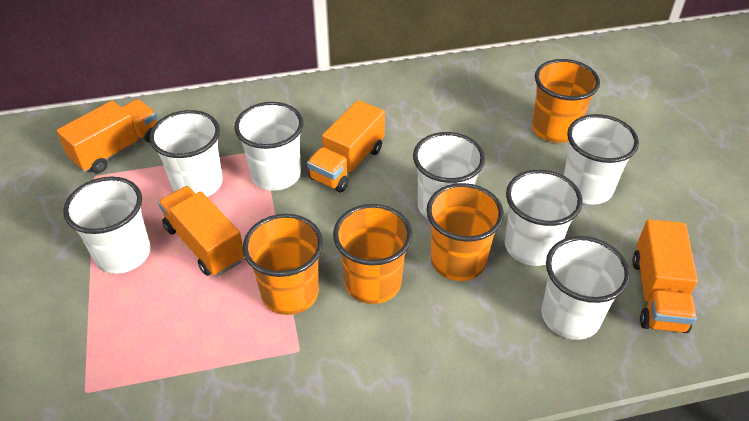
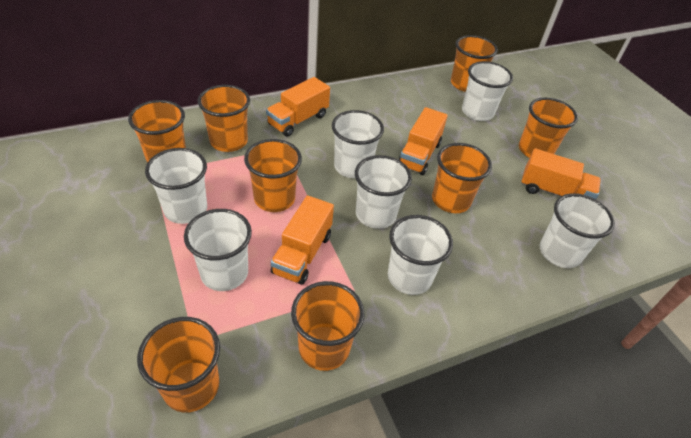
orange cup: [243,214,323,315] [333,204,413,304] [426,183,504,281] [532,59,600,143] = 4 -> [128,100,186,163] [137,317,220,413] [198,85,250,152] [244,139,302,212] [291,281,364,371] [432,143,492,213] [451,35,498,92] [519,97,578,158] = 8

